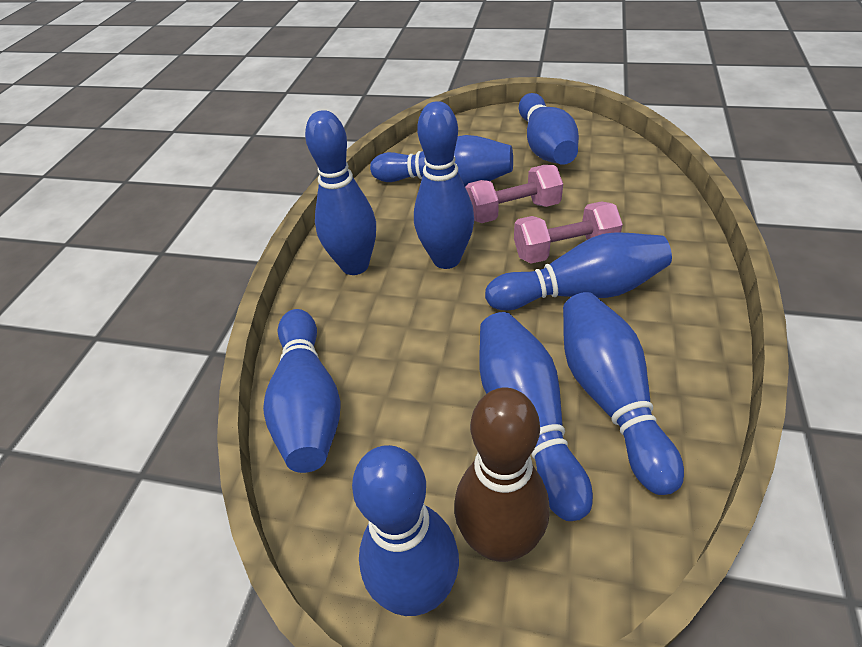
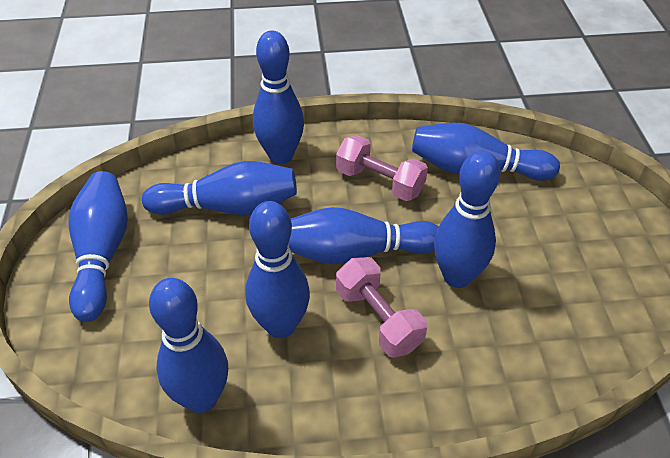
blue bowling pin: [263,309,341,473] [305,110,376,275] [352,445,459,616] [370,135,513,187] [414,101,474,269] [479,312,593,521] [485,232,672,311] [519,93,579,165] [563,292,684,495] = 9 -> [68,171,128,322] [142,161,297,215] [149,278,228,413] [245,201,310,338] [253,30,304,164] [288,207,439,264] [412,123,560,181] [434,151,500,288] = 8
brown bowling pin: [455,387,549,562] = 1 -> none = 0

